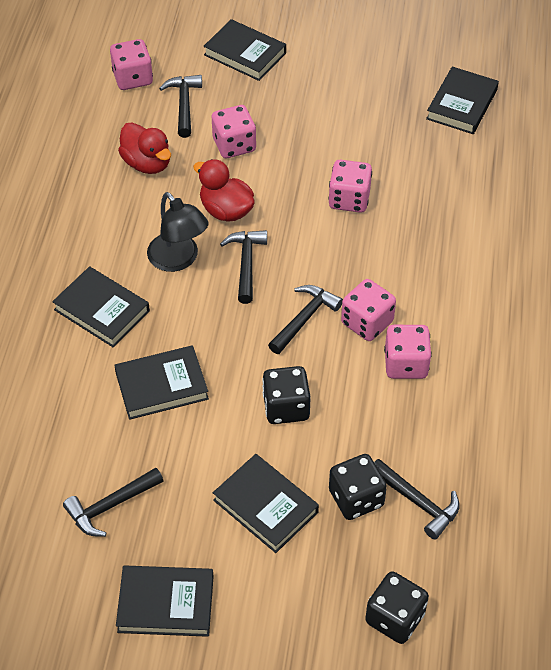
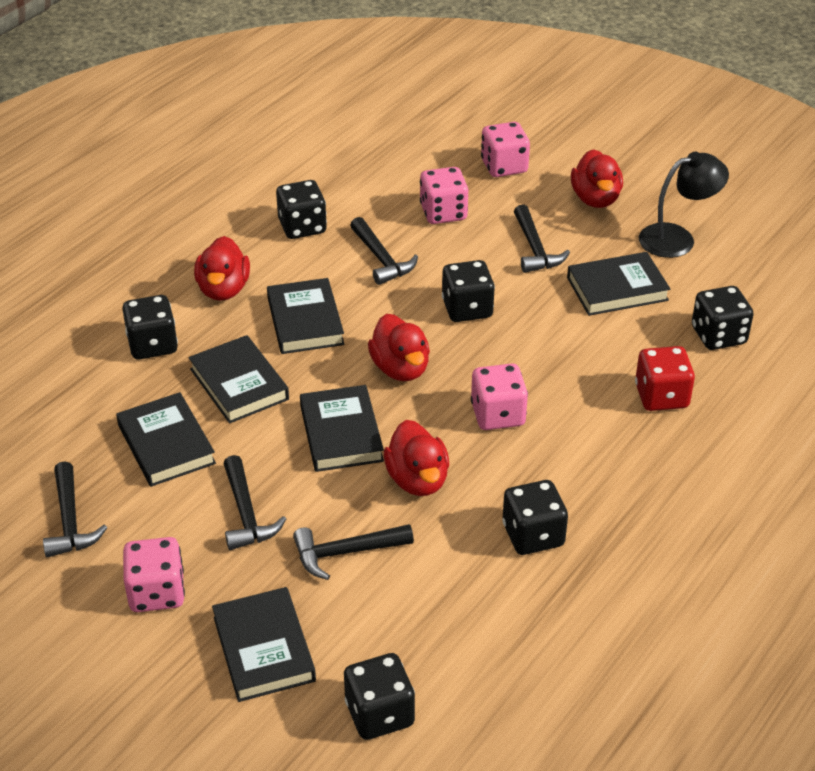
black dice: [262,366,311,424] [329,454,387,520] [365,571,429,644] = 3 -> [122,295,178,360] [276,180,327,239] [344,653,415,740] [442,260,495,322] [502,480,568,555] [692,286,754,350] = 6
pink dice: [110,39,153,90] [212,105,256,158] [328,160,372,213] [341,279,396,341] [384,325,432,379] = 5 -> [123,537,185,612] [420,167,468,224] [471,364,528,430] [481,122,530,177] = 4
red dice: none = 0 -> [635,346,695,411] = 1
red duck: [118,122,171,174] [193,159,255,222] = 2 -> [194,236,250,301] [368,314,430,381] [384,420,449,496] [571,149,623,208] = 4

